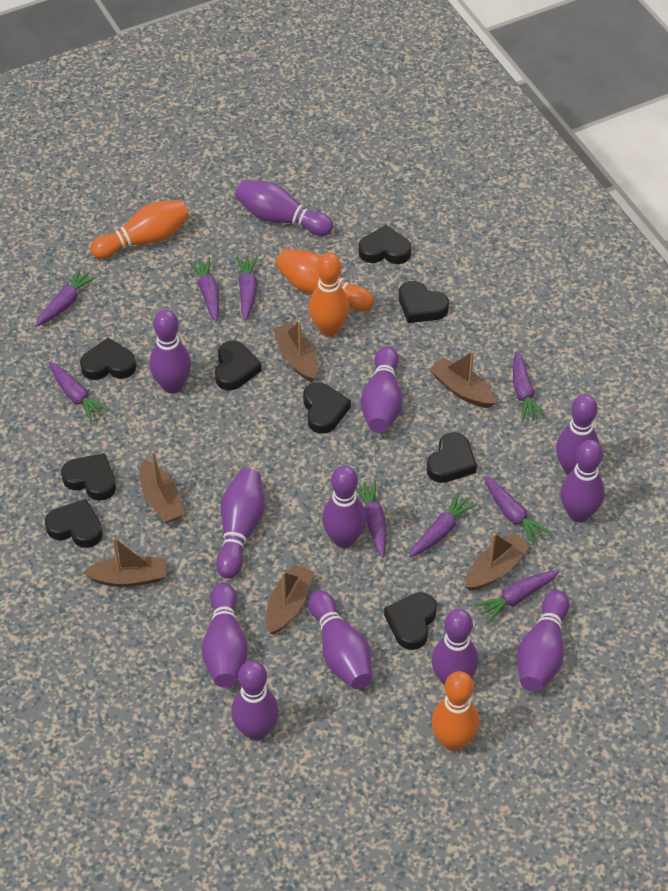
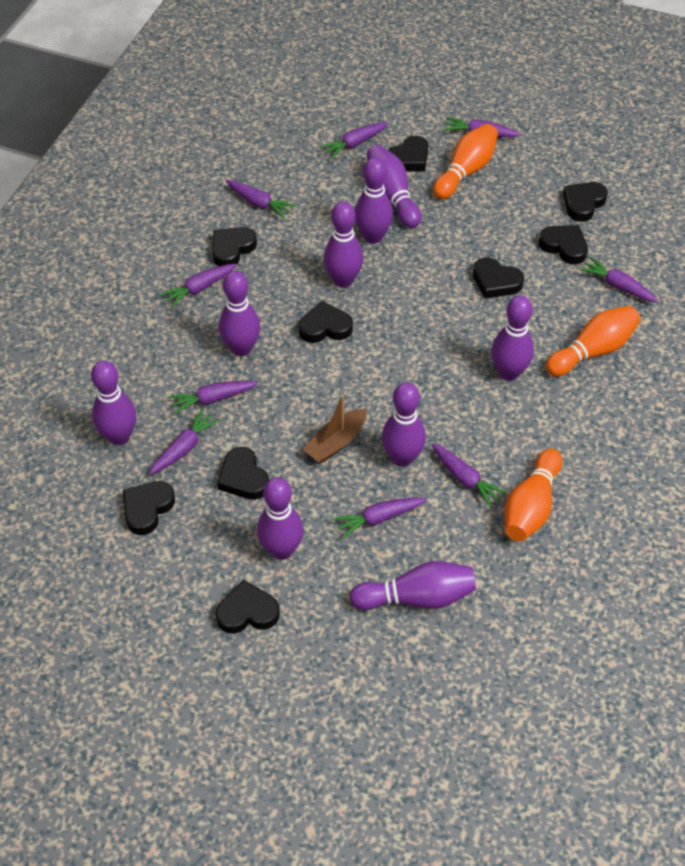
brown boat: [83,537,166,587] [140,451,185,523] [266,564,314,635] [273,320,317,382] [429,351,496,408] [465,533,531,591] = 6 -> [303,395,367,463] = 1
orange bowling pin: [90,200,189,259] [276,249,374,311] [309,253,350,337] [432,671,479,751] = 4 -> [433,124,498,199] [505,448,563,541] [546,306,641,376] = 3
purple bowling pin: [149,310,191,394] [202,583,248,688] [216,468,265,579] [231,661,279,741] [235,180,333,236] [308,590,372,689] [322,466,366,548] [361,346,402,433] [432,609,478,686] [517,590,569,692] [556,394,599,475] [560,440,605,522] = 12 -> [91,361,136,445] [219,271,260,356] [257,477,303,560] [324,201,363,288] [349,561,476,610] [355,157,393,244] [367,145,422,228] [382,382,426,467] [491,295,534,381] = 9

